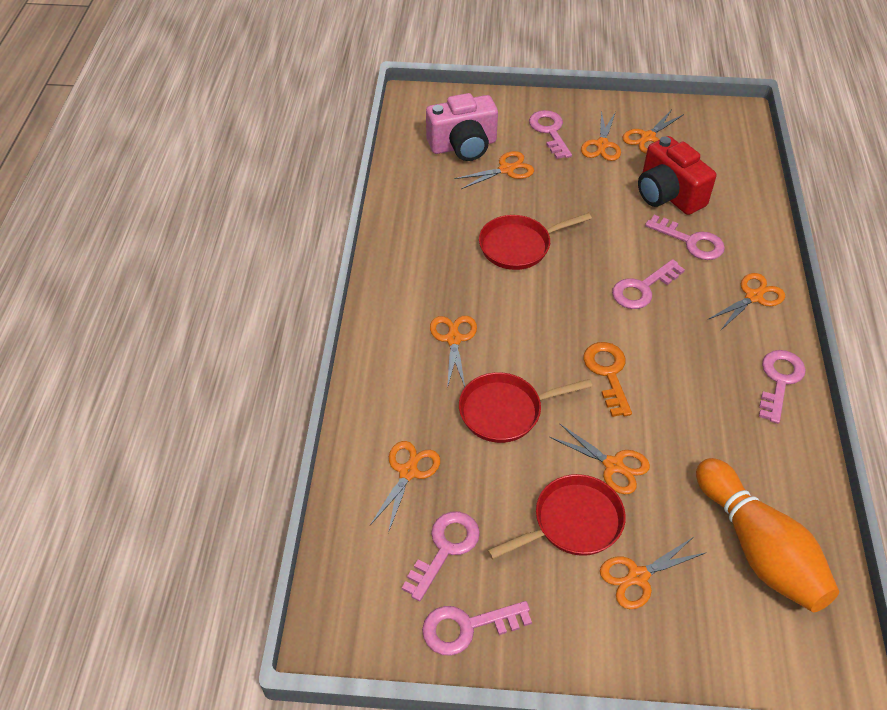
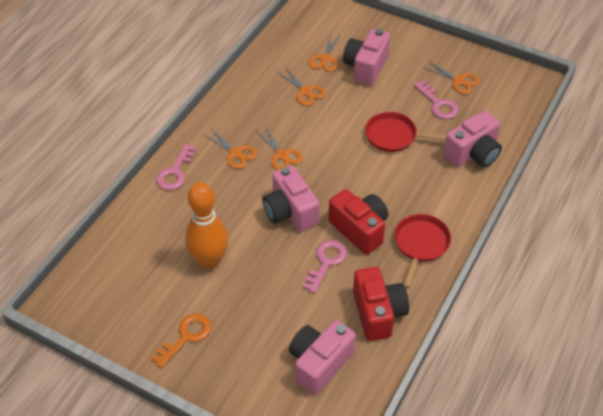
orange scissors: [370,441,440,533] [430,316,477,389] [455,151,534,189] [549,423,650,494] [581,110,621,161] [600,537,707,609] [622,111,684,154] [707,273,785,331] = 8 -> [202,128,257,169] [256,126,303,170] [277,68,326,106] [309,35,340,72] [422,61,480,94] = 5
pink camera: [426,93,498,161] = 1 -> [263,165,320,231] [289,320,356,395] [343,28,390,86] [443,111,502,167] = 4
pink key: [402,512,480,601] [422,601,532,656] [529,110,572,159] [612,259,685,309] [645,215,725,260] [759,350,806,424] = 6 -> [156,144,196,190] [303,240,347,294] [414,80,459,119] = 3
red camera: [638,136,716,215] = 1 -> [328,189,388,255] [353,267,409,341] = 2
red pan: [459,372,593,443] [479,213,592,270] [487,474,626,559] = 3 -> [365,112,447,152] [394,214,451,288] = 2

